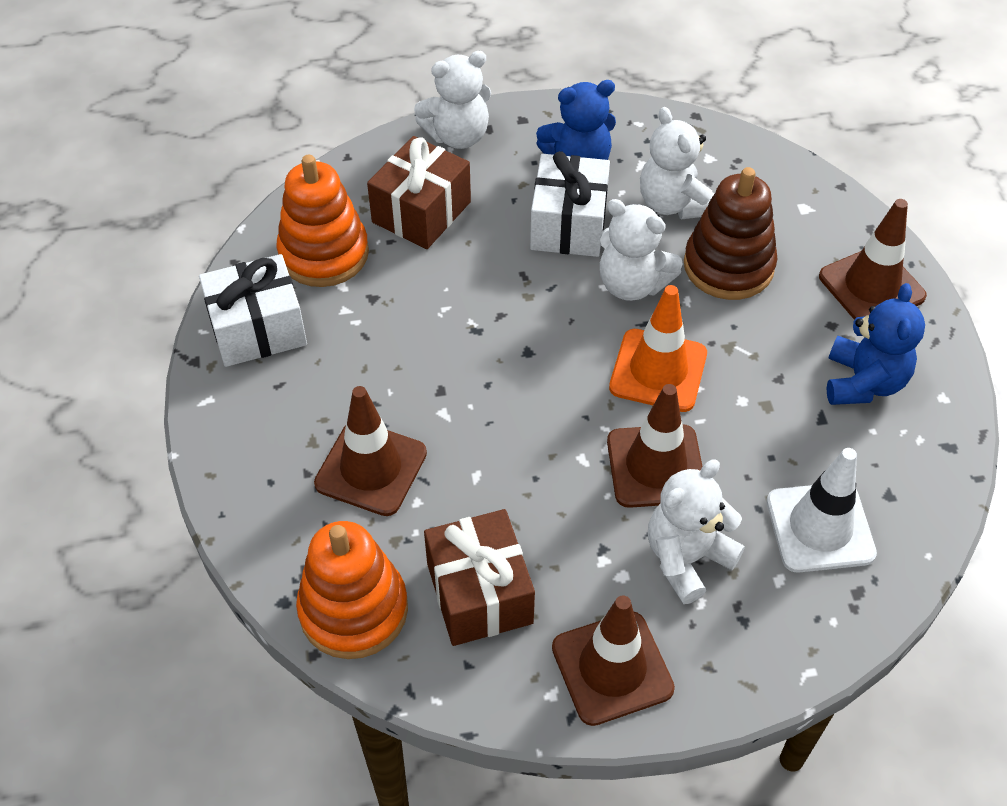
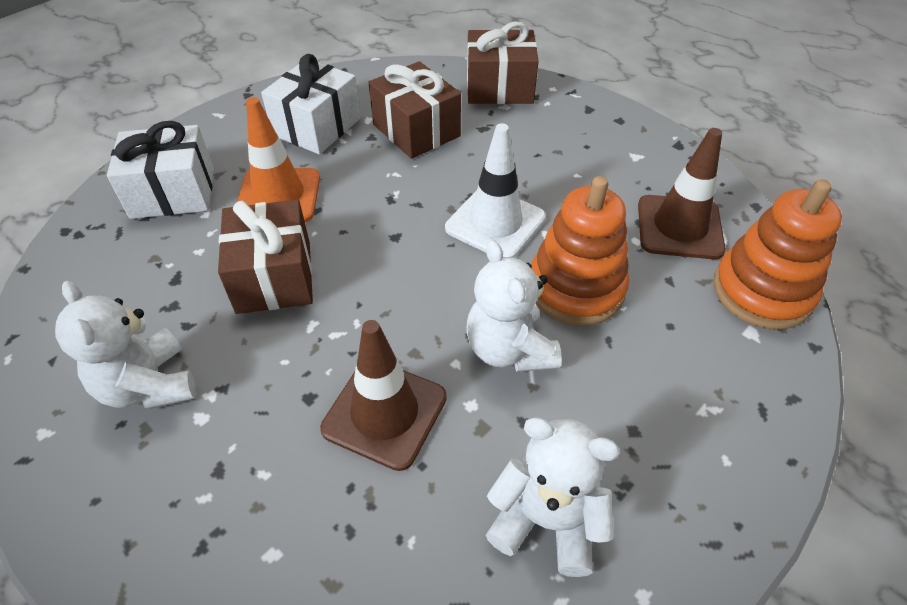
blue teddy bear: [536,80,616,160] [827,283,925,405] = 2 -> none = 0
brown gift: [367,136,471,249] [424,509,535,646] = 2 -> [218,200,313,314] [368,61,461,159] [467,22,539,104] = 3
brown stacking toy: [684,167,777,300] = 1 -> none = 0
brown traffic cone: [314,386,427,516] [552,595,675,726] [607,384,703,508] [819,199,927,320] = 4 -> [320,320,447,471] [638,128,726,259] = 2
white teddy bear: [414,51,491,149] [600,199,683,301] [640,107,715,219] [648,459,745,604] = 4 -> [55,281,196,410] [466,240,562,372] [486,417,620,577] = 3

